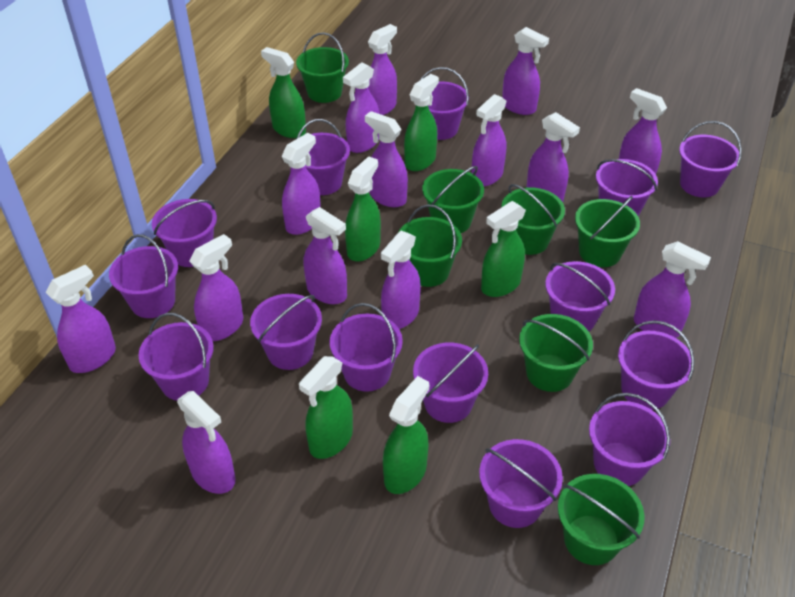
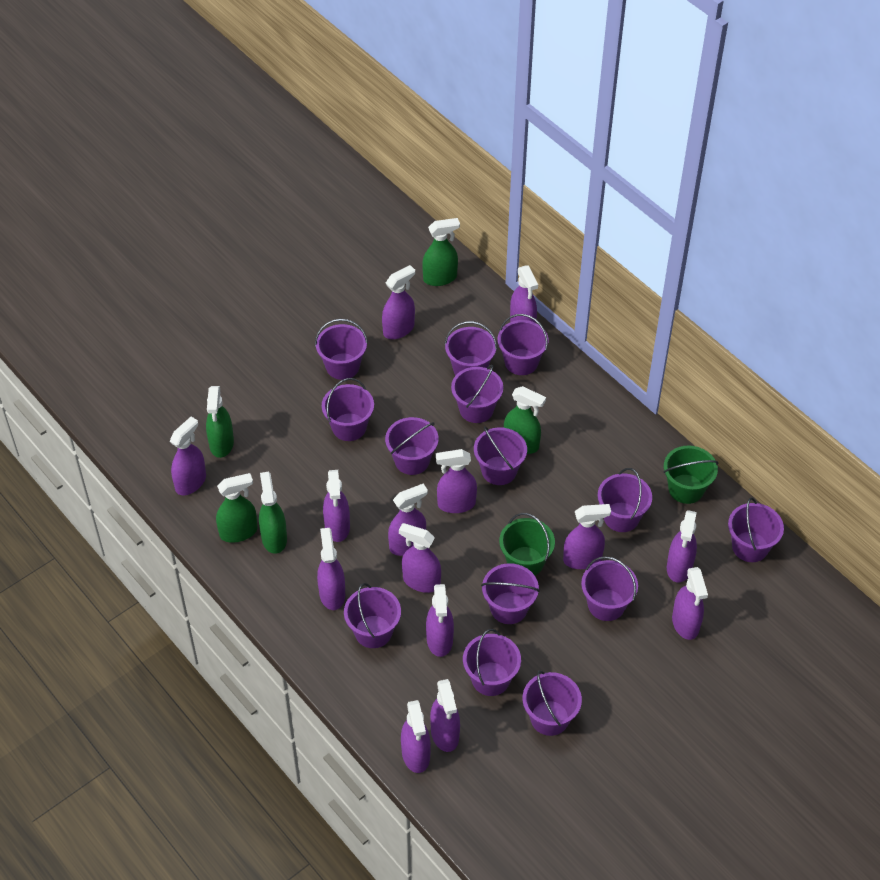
green bucket: [296,32,349,103] [399,204,462,287] [422,166,484,233] [501,184,565,255] [519,314,593,392] [558,474,645,565] [575,196,640,267] = 7 -> [499,513,555,576] [663,446,719,504] = 2
green spray bottle: [261,47,306,138] [299,356,353,459] [345,156,381,261] [383,376,429,494] [404,74,439,171] [481,201,526,297] = 6 -> [206,386,234,458] [216,473,258,543] [259,472,287,554] [422,218,460,286] [504,386,546,454] = 5

